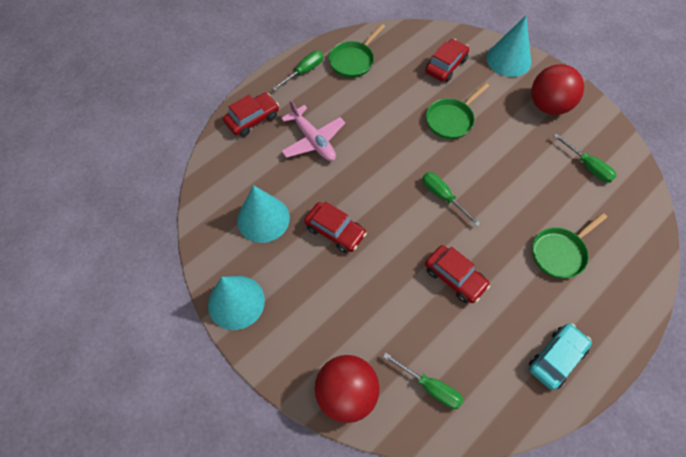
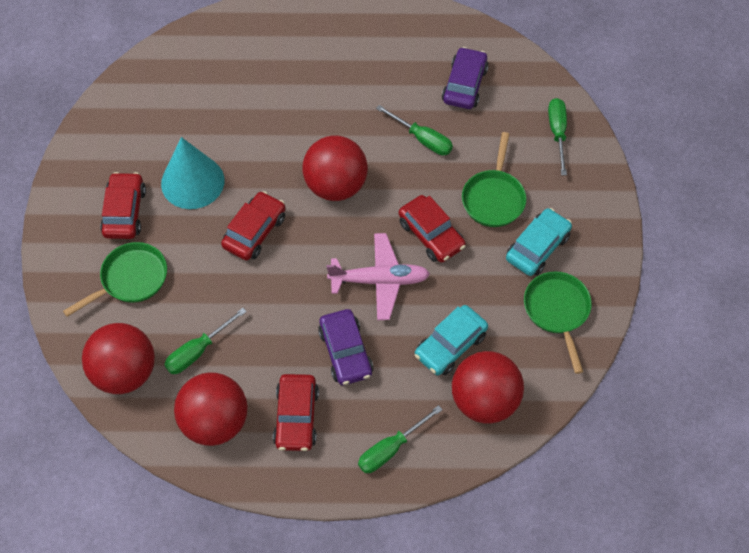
purple car: none = 0 -> [318,309,373,385] [442,47,489,109] = 2
red ball: [314,355,380,423] [531,64,584,115] = 2 -> [82,323,155,394] [174,372,248,446] [302,135,368,201] [452,351,524,424] = 4
turquoise car: [529,323,592,390] = 1 -> [415,305,488,375] [506,208,572,276] = 2
turquoise cone: [208,276,265,330] [237,185,290,243] [486,16,531,77] = 3 -> [161,137,224,209] = 1

